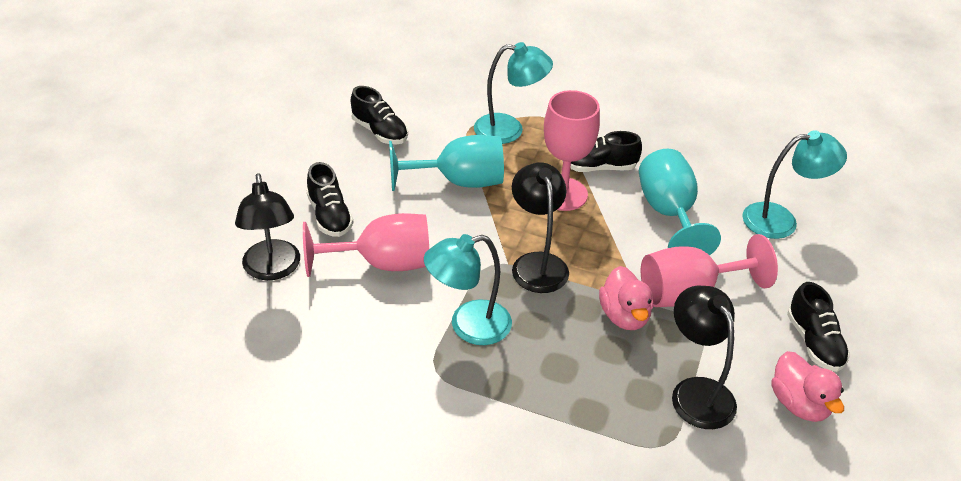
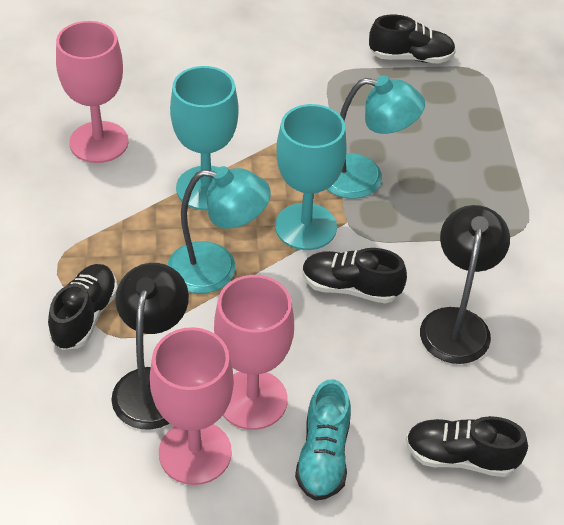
black lamp: [235,173,300,280] [512,162,569,293] [672,285,737,429] = 3 -> [111,263,189,429] [420,205,510,364] = 2
pink duck: [599,266,653,330] [771,351,844,422] = 2 -> none = 0
turquoise lamp: [424,234,512,345] [474,42,553,144] [742,130,847,239] = 3 -> [167,166,271,294] [327,76,425,199] = 2
turquoise shoe: none = 0 -> [295,379,351,501] = 1

